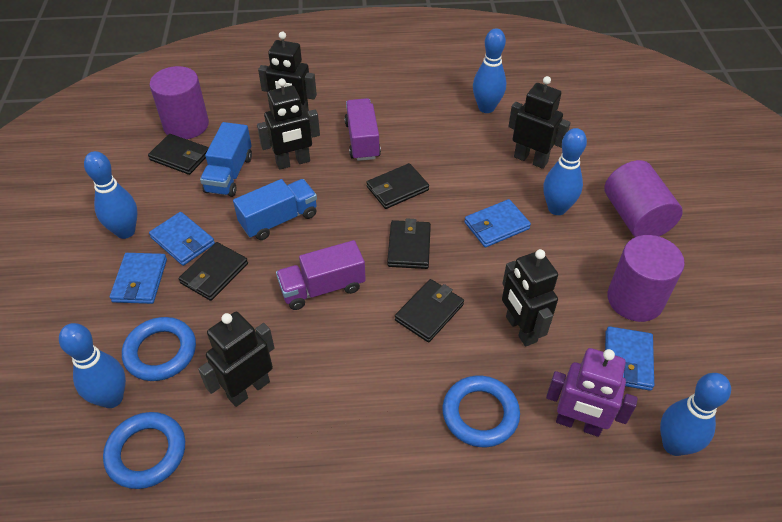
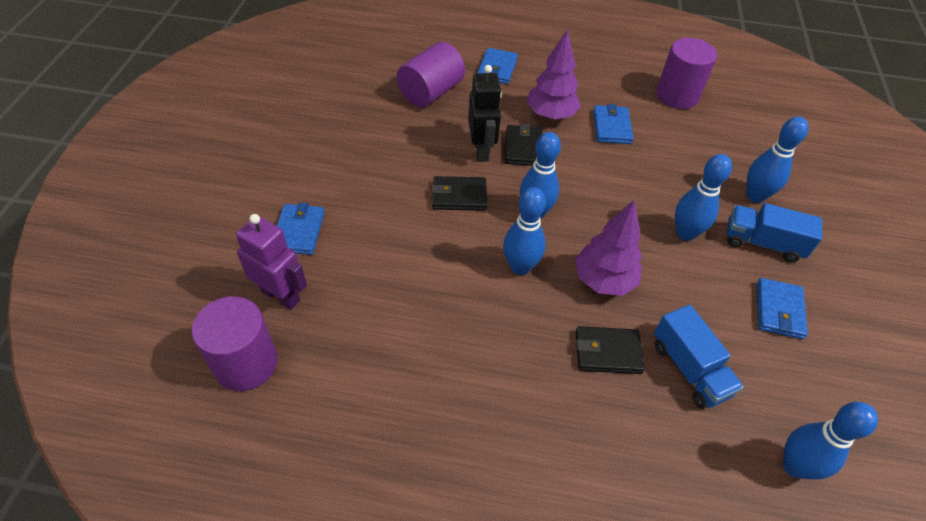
black robot: [198,312,275,407] [257,78,320,170] [258,32,317,114] [502,249,558,346] [508,76,571,169] = 5 -> [468,65,502,162] = 1
black wallet: [148,134,209,175] [179,242,248,301] [366,163,429,209] [387,218,431,269] [395,279,464,342] = 5 -> [431,176,487,211] [505,124,542,166] [576,326,645,374] = 3
blue ring: [103,412,185,489] [122,317,196,381] [442,376,520,447] = 3 -> none = 0
purple tree: none = 0 -> [527,29,581,120] [575,200,642,296] = 2
purple truck: [276,240,366,310] [344,98,381,161] = 2 -> none = 0

